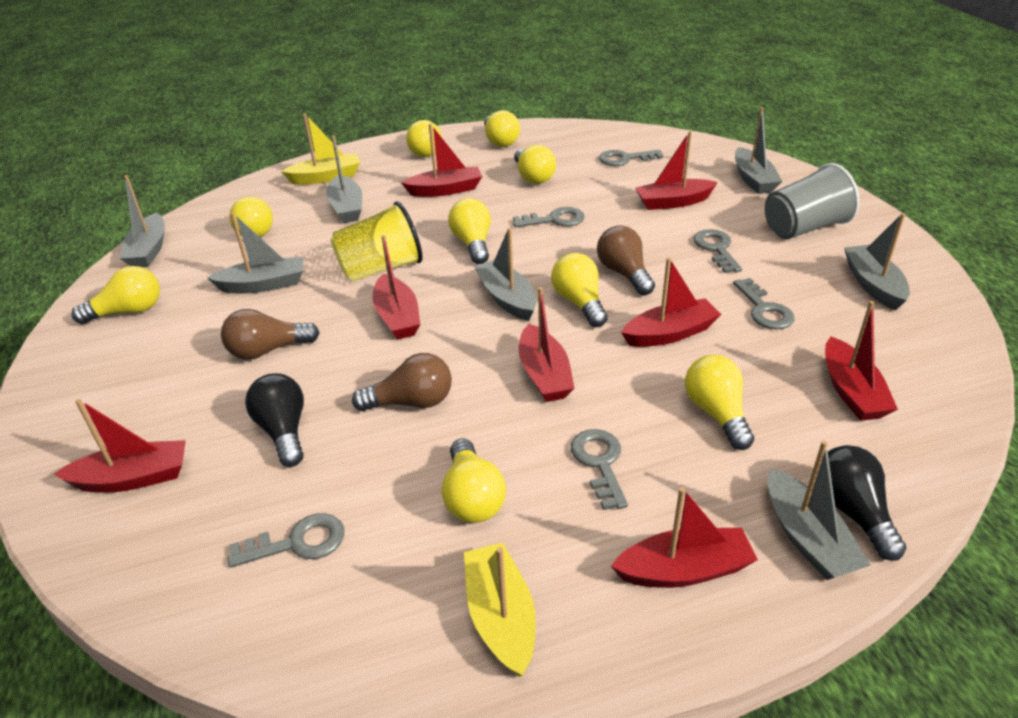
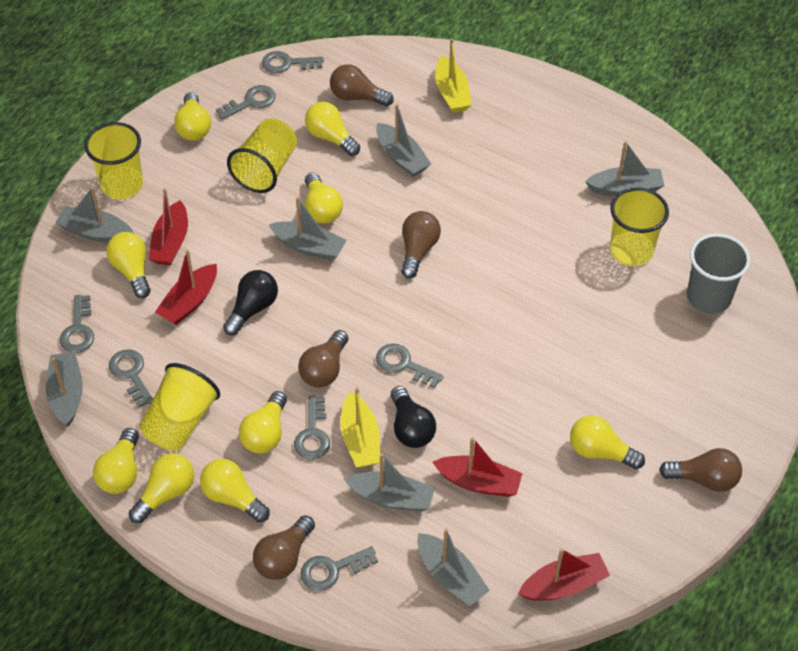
brown light bulb: [221,309,320,360] [352,353,452,411] [597,226,655,295] = 3 -> [253,515,315,580] [298,330,348,387] [330,64,394,107] [401,211,441,278] [659,448,742,492] = 5
grey key: [228,513,344,568] [513,207,585,227] [571,429,628,510] [599,150,663,166] [694,229,742,273] [733,278,795,329] = 6 -> [60,295,94,353] [109,350,153,408] [216,85,276,120] [262,51,324,73] [294,395,330,460] [300,546,378,591] [376,343,444,388] = 7
red boat: [54,399,186,493] [372,235,420,340] [401,124,482,197] [519,287,575,402] [611,487,758,588] [621,257,721,347] [635,131,718,210] [825,301,898,421] = 8 -> [149,188,188,266] [155,250,217,325] [433,437,523,497] [518,548,610,601] = 4
yellow cup: [331,201,423,281] = 1 -> [84,122,143,199] [139,363,220,451] [227,118,297,193] [610,187,669,266] = 4

